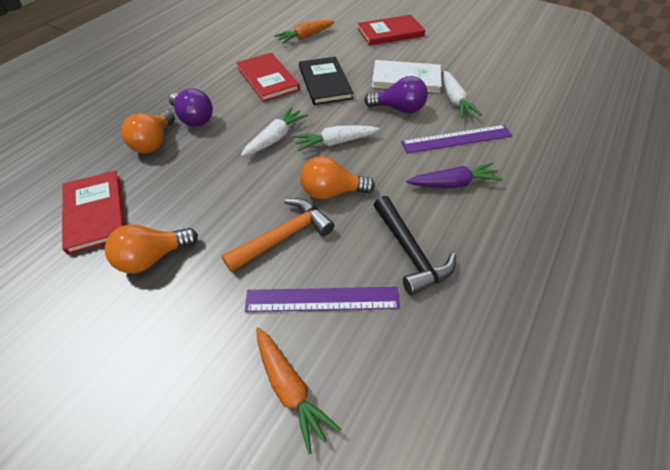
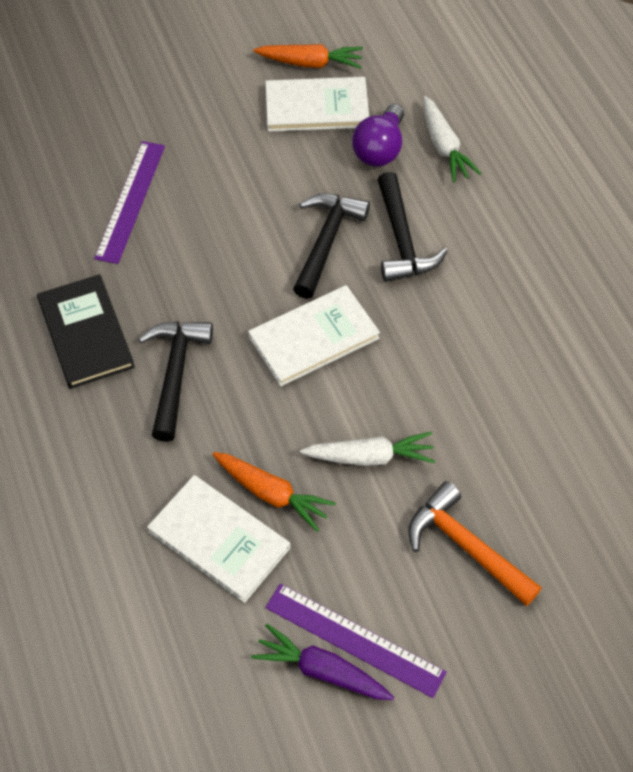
black hammer: [374,196,456,295] = 1 -> [139,321,213,442] [293,193,370,299] [377,172,448,282] = 3
orange light bulb: [105,224,198,273] [121,110,175,153] [300,156,375,199] = 3 -> none = 0
purple light bulb: [169,88,213,127] [364,76,428,113] = 2 -> [352,104,404,167] = 1
red book: [62,171,125,255] [237,53,300,102] [358,15,425,45] = 3 -> none = 0
white book: [372,60,442,93] = 1 -> [147,475,290,603] [248,285,380,386] [265,77,369,132] = 3
white carrot: [241,107,308,156] [293,125,380,151] [443,71,482,118] = 3 -> [300,432,435,466] [423,96,482,183] = 2

